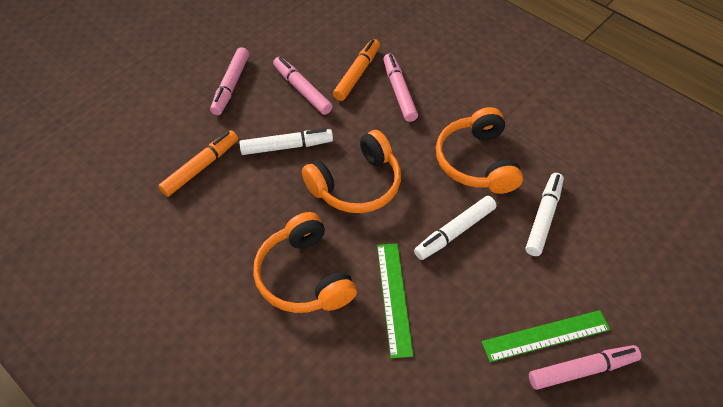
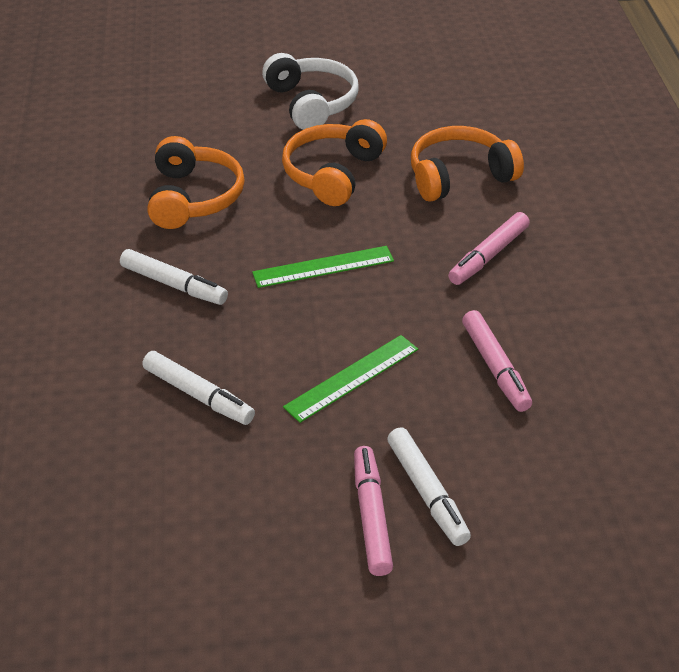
orange marker: [158,131,238,197] [333,39,380,101] = 2 -> none = 0
pink marker: [210,47,249,115] [273,57,333,115] [383,54,418,122] [529,345,641,390] = 4 -> [354,446,393,576] [448,212,530,285] [462,310,532,412] = 3
white headphones: none = 0 -> [262,53,359,130] = 1

